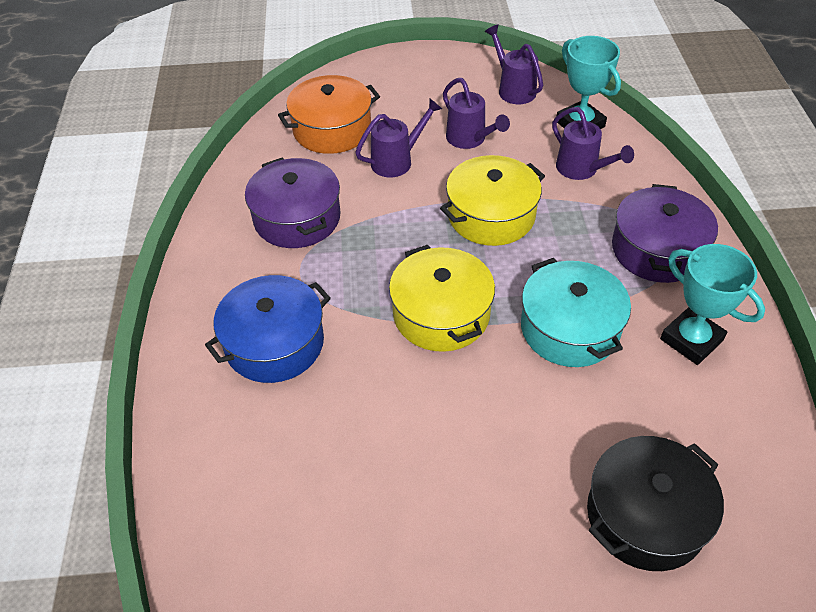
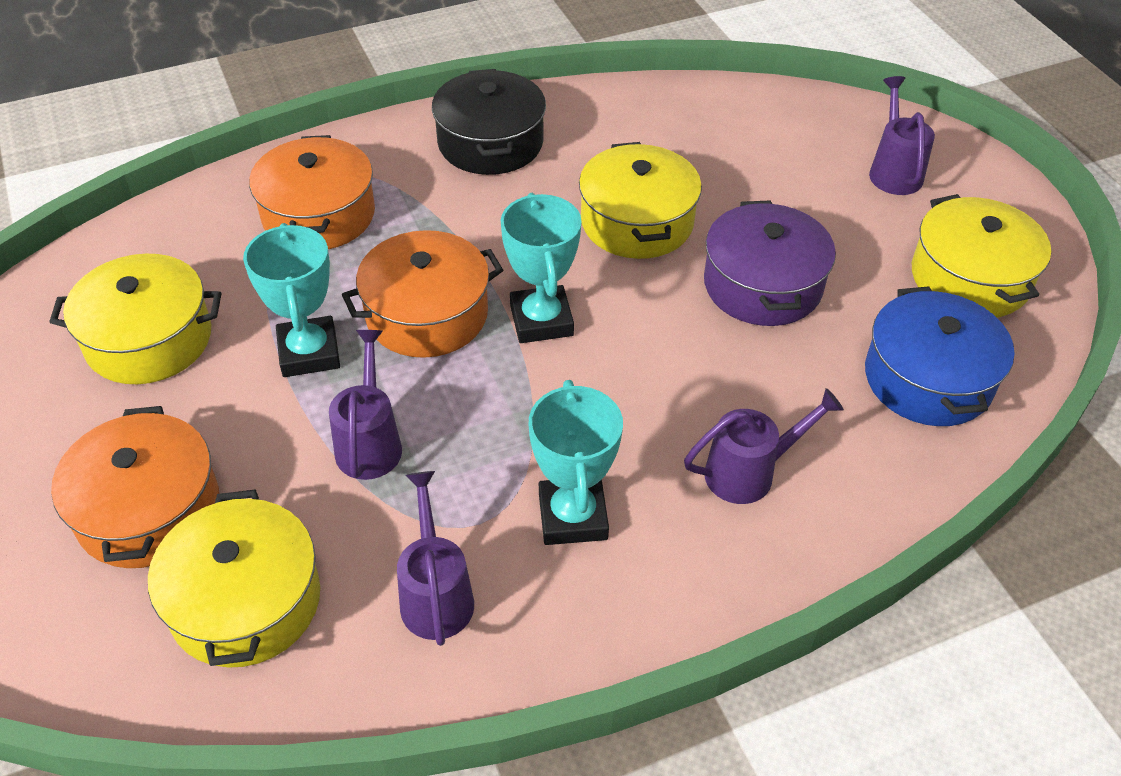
orange pot: [278,75,380,154] = 1 -> [51,406,219,568] [249,135,375,249] [342,230,503,358] = 3
purple pot: [245,158,340,248] [612,184,718,283] = 2 -> [704,200,836,326] = 1
turquoise pot: [521,258,631,367] = 1 -> none = 0
turquoise trophy: [557,36,621,129] [660,244,765,365] = 2 -> [243,223,340,377] [501,193,582,343] [529,380,623,545] = 3
yellow pot: [389,245,495,352] [440,155,545,246] = 2 -> [49,254,221,384] [148,490,320,668] [579,142,702,259] [912,194,1051,317] = 4

